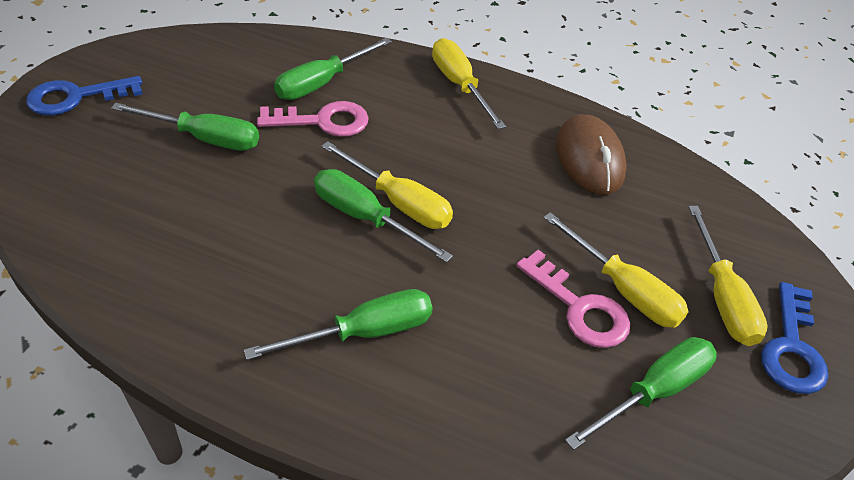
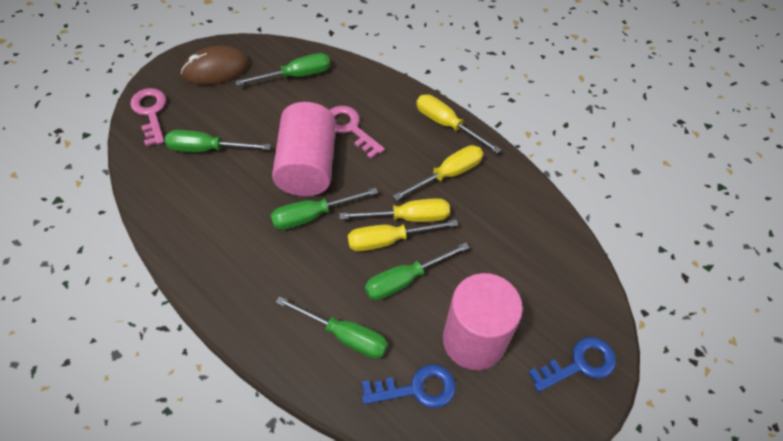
pink cylinder: none = 0 -> [272,102,336,196] [443,273,523,370] = 2

